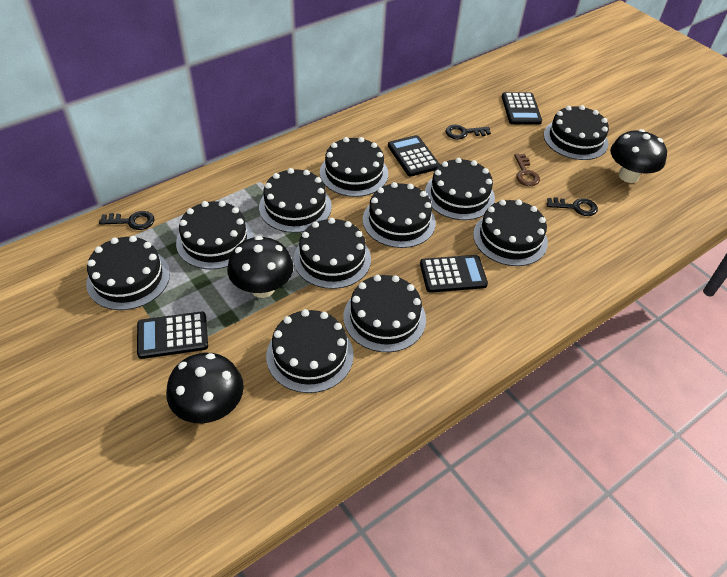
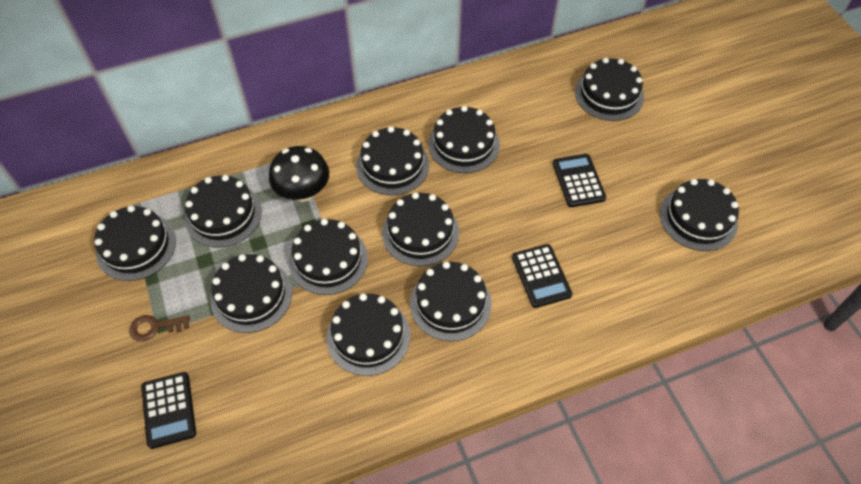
black calculator: [137,312,208,359] [388,135,440,177] [420,255,488,293] [502,92,542,125] = 4 -> [142,372,196,449] [512,244,572,308] [553,154,606,207] = 3
black key: [99,211,155,230] [445,125,491,139] [547,197,598,216] = 3 -> none = 0
black mushroom: [166,353,244,423] [227,236,293,298] [610,129,667,183] = 3 -> [269,146,329,202] = 1

